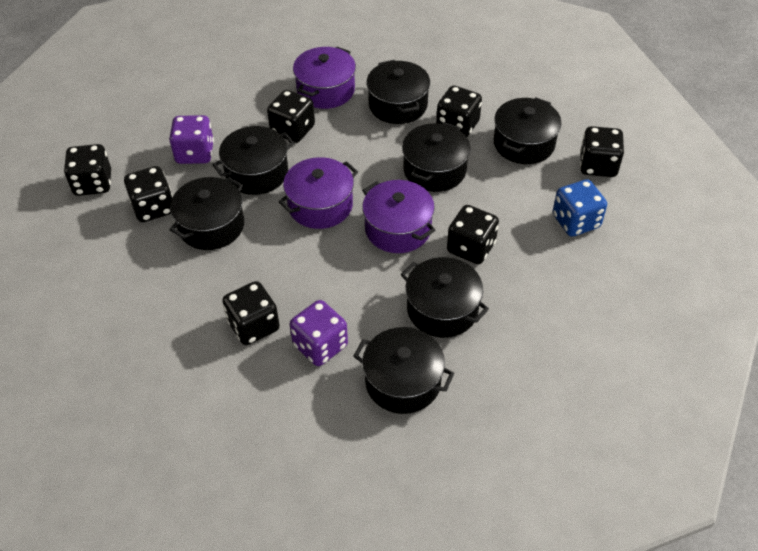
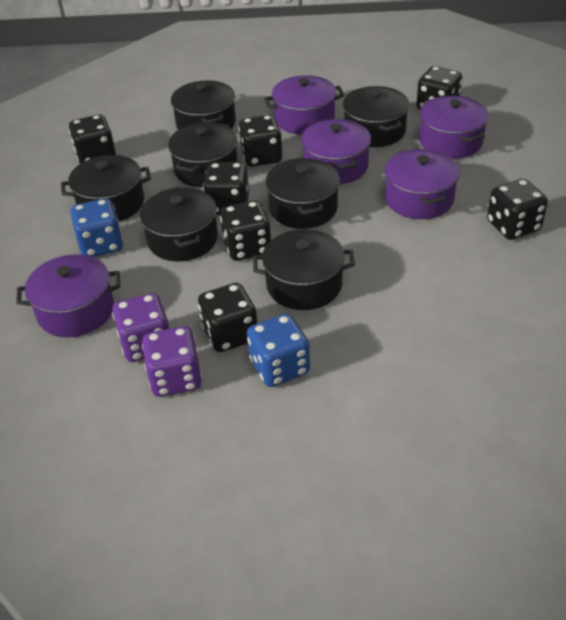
blue dice: [553,179,607,237] = 1 -> [70,199,123,257] [247,314,310,387] = 2
purple pot: [278,157,358,229] [293,47,356,109] [362,180,436,253] = 3 -> [16,254,121,337] [264,75,345,134] [301,119,371,184] [385,149,460,219] [419,96,489,159] = 5

